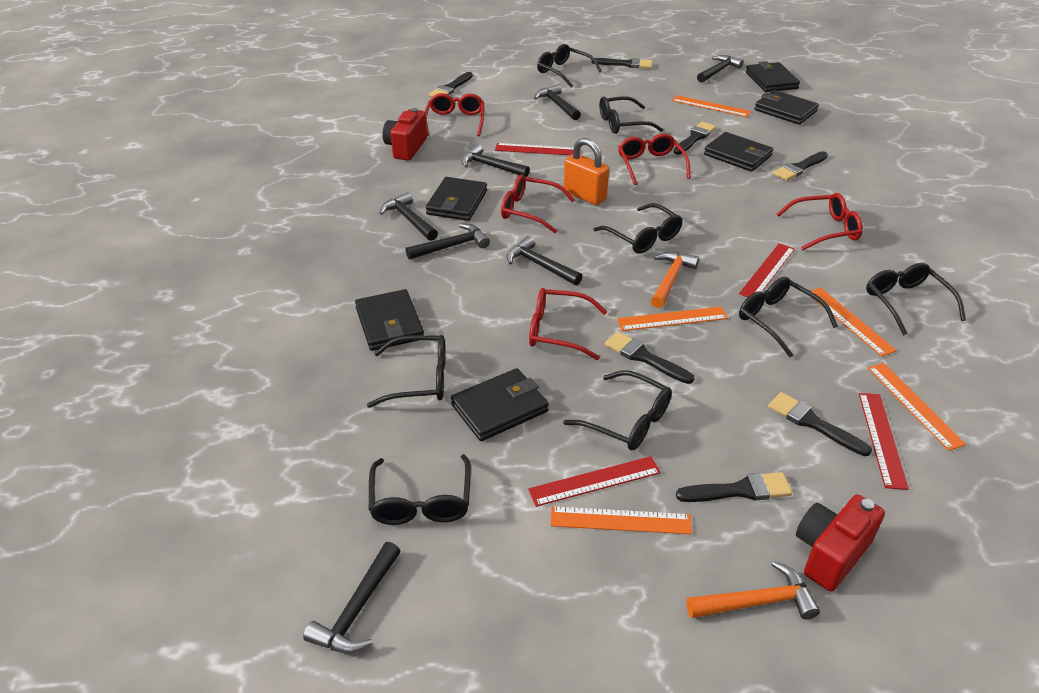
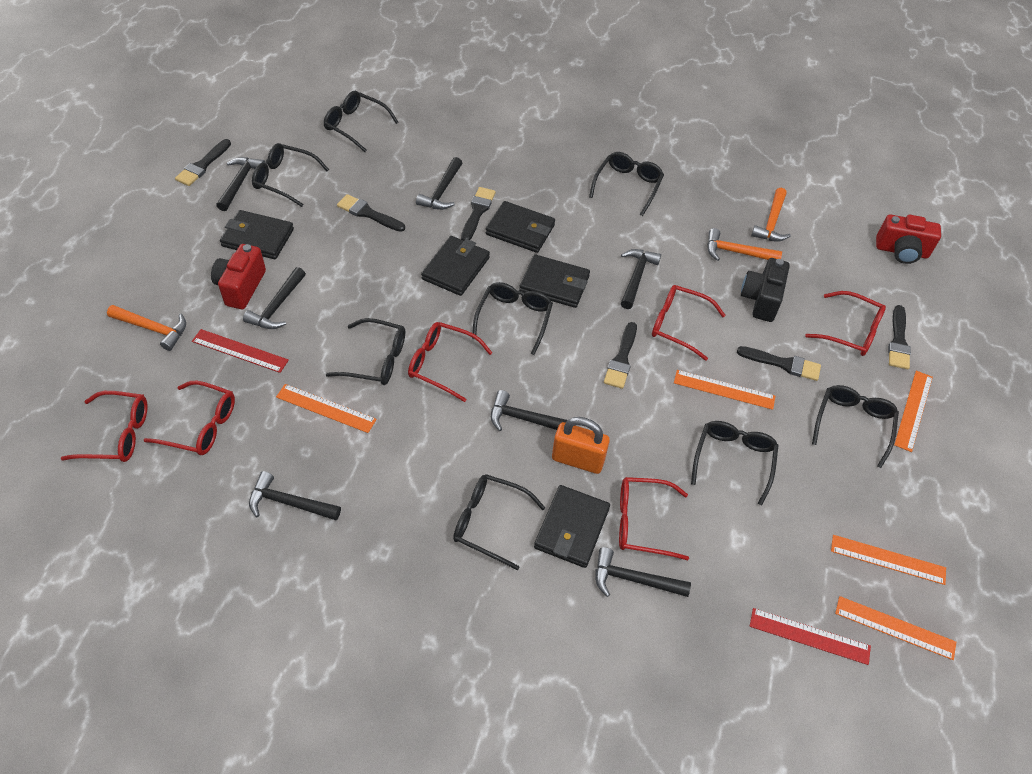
black brush: [429,72,473,97] [592,58,652,68] [605,331,695,384] [673,122,716,155] [676,472,792,502] [768,392,872,456] [773,151,828,181] = 7 -> [175,139,231,186] [337,194,405,232] [461,187,496,241] [604,322,637,389] [737,346,821,381] [888,305,911,369] = 6
black camera: none = 0 -> [741,258,790,322] = 1
black wallet: [355,289,424,351] [426,177,487,221] [451,368,549,441] [704,132,773,172] [746,61,800,92] [754,90,819,125] = 6 -> [220,210,294,259] [421,236,490,296] [486,201,555,253] [519,254,590,308] [534,485,610,568] = 5
orange hammer: [651,252,699,308] [686,561,820,620] = 2 -> [107,305,186,351] [707,228,782,261] [751,188,791,242] = 3
red glasses: [425,93,484,137] [501,174,575,233] [529,288,607,360] [618,134,691,185] [777,193,863,250] = 5 -> [61,391,148,462] [144,381,235,455] [408,322,492,402] [619,477,689,560] [652,285,726,361] [805,291,886,356] = 6
red ruler: [495,143,574,155] [528,456,661,507] [739,243,795,297] [859,393,909,490] = 4 -> [192,329,289,373] [750,608,871,665] = 2

